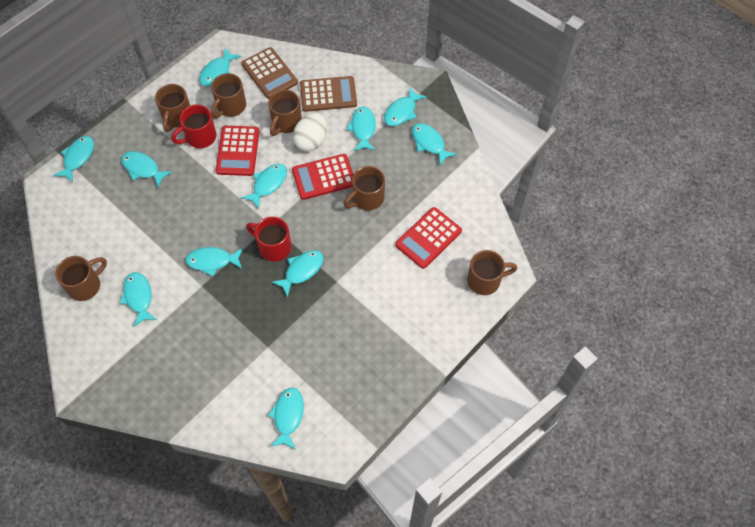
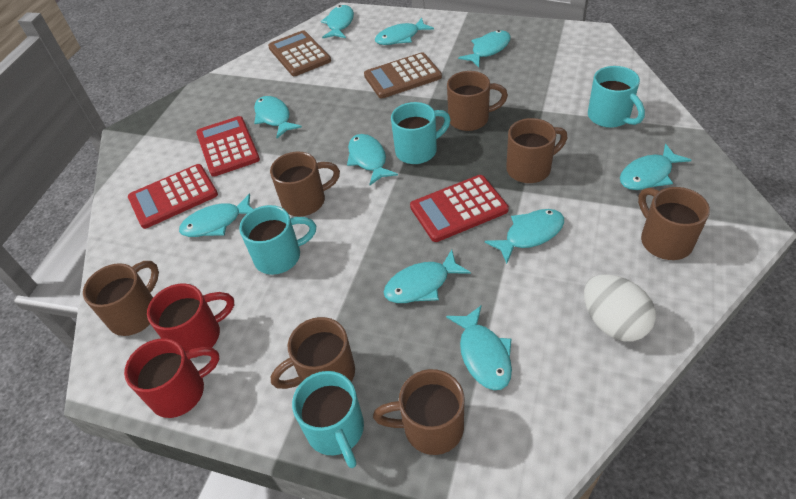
brown mug: [55,256,107,301] [155,84,190,132] [211,73,246,118] [268,89,302,136] [344,166,385,210] [467,250,517,295] = 6 -> [83,261,159,336] [270,152,340,217] [271,317,355,389] [373,369,464,455] [447,71,508,131] [506,118,567,183] [638,187,710,260] = 7
turquoise fish: [53,136,94,182] [120,272,157,327] [121,151,172,188] [185,247,243,276] [199,48,241,86] [241,164,287,209] [268,387,304,449] [272,250,323,297] [346,107,376,151] [384,87,427,126] [412,123,457,166] = 11 -> [179,193,253,237] [254,96,302,138] [321,5,354,39] [347,134,398,185] [375,18,434,45] [384,250,471,303] [446,305,512,390] [458,30,511,67] [485,209,564,264] [620,144,691,190] = 10
turquoise mug: none = 0 -> [239,205,316,275] [292,371,364,468] [391,102,451,164] [588,66,645,128] = 4

